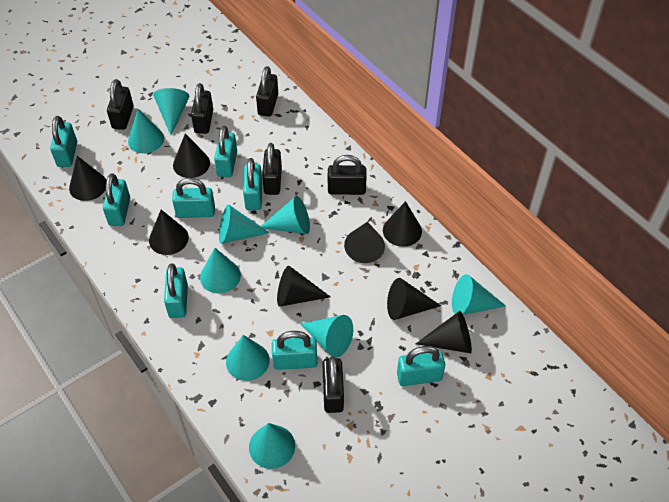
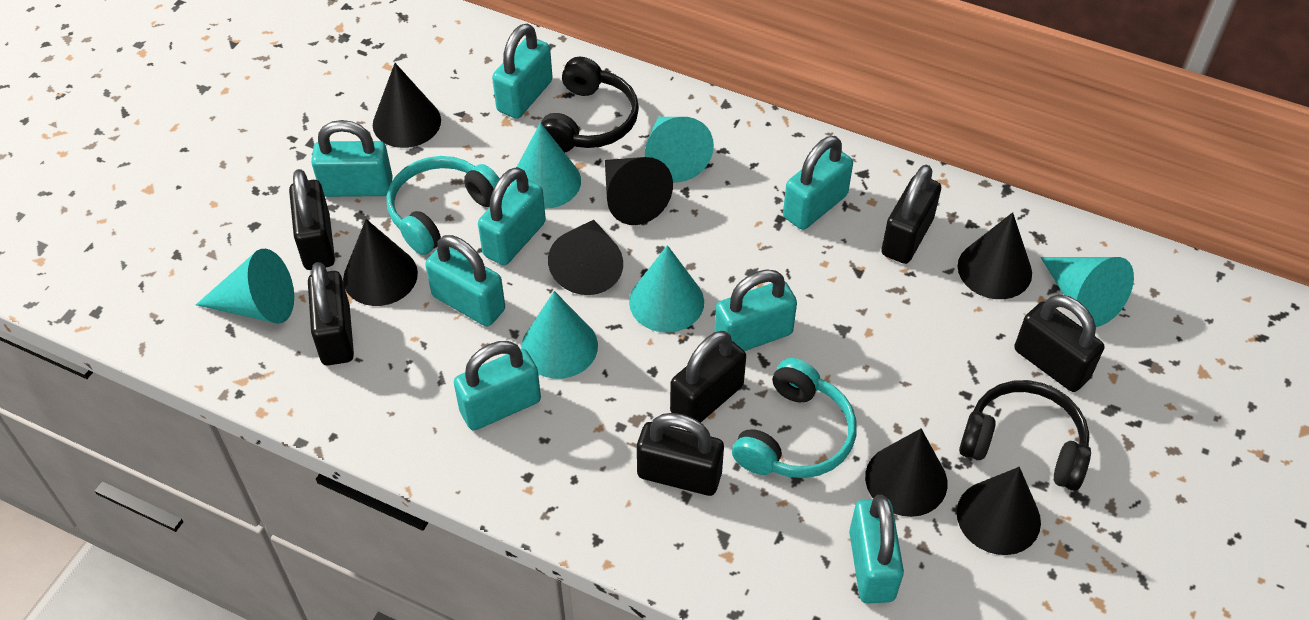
black cone: [69,156,106,201] [149,210,189,255] [173,133,210,178] [277,266,330,307] [344,222,385,263] [383,201,422,247] [387,278,441,320] [416,311,472,353] = 8 -> [343,219,418,306] [373,63,441,148] [548,220,623,295] [605,157,673,225] [865,428,948,517] [957,467,1041,555] [958,212,1032,299] = 7
black headphones: none = 0 -> [541,57,639,153] [959,380,1091,491] = 2
turquoise cone: [128,109,164,153] [153,88,189,135] [200,248,241,293] [219,205,270,244] [226,335,270,381] [249,423,295,469] [261,196,310,234] [301,315,353,358] [452,274,506,315] = 9 -> [196,249,294,324] [511,123,581,209] [521,291,598,379] [629,245,704,333] [645,117,714,182] [1040,257,1134,327] = 6
turquoise headphones: none = 0 -> [387,156,500,255] [732,358,857,478] = 2

